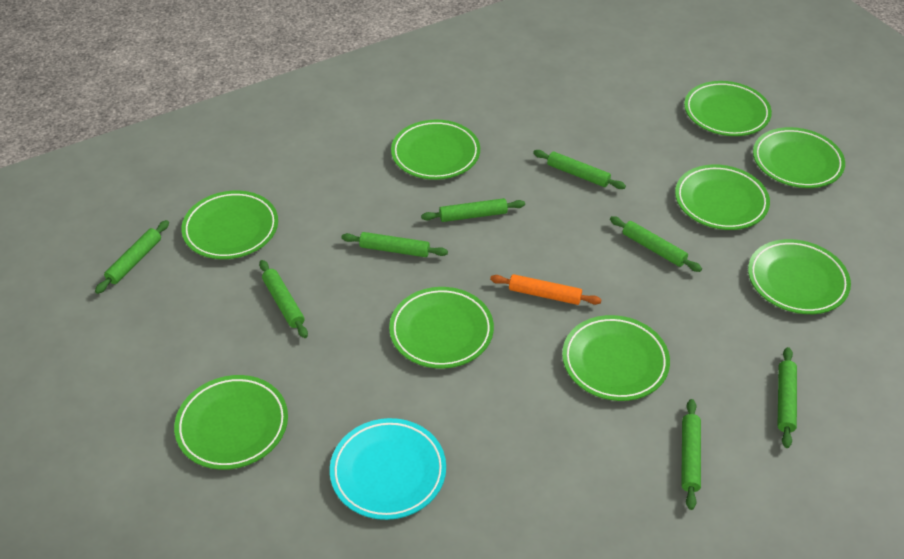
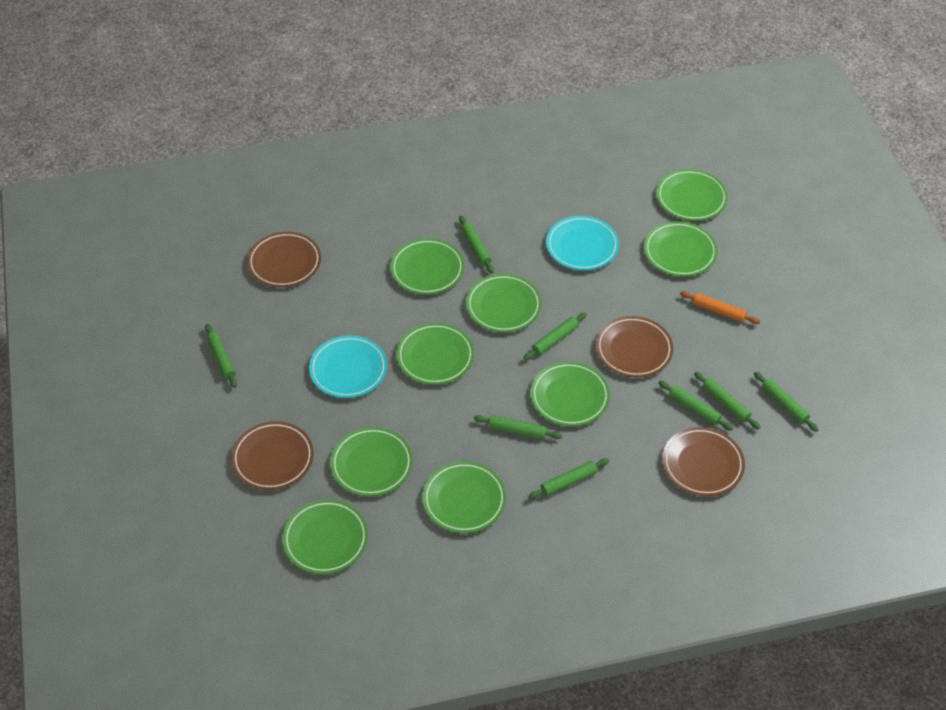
brown plate: none = 0 -> [231,421,314,490] [247,232,321,287] [596,316,673,377] [662,427,745,496] = 4
turquoise plate: [330,418,446,520] = 1 -> [309,335,387,398] [546,216,619,270] = 2

